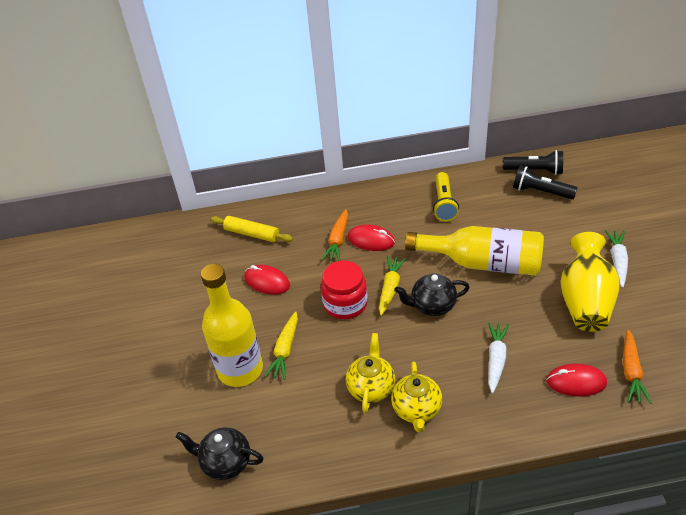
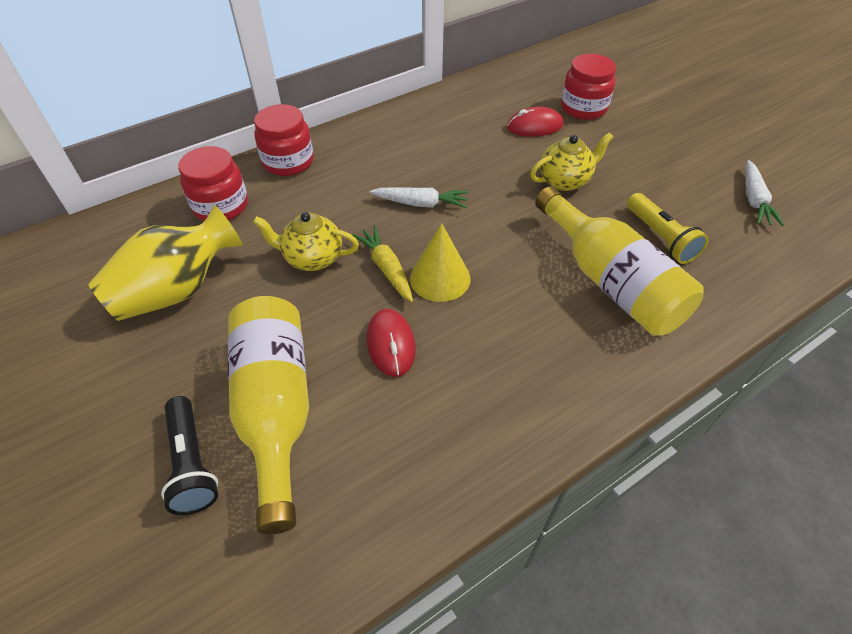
black flashlight: [503,150,563,175] [513,166,577,199] = 2 -> [161,396,218,515] = 1
black teapot: [176,427,264,480] [394,273,470,316] = 2 -> none = 0
orange carrot: [322,209,348,261] [623,330,652,404] = 2 -> none = 0
red jar: [321,261,368,319] = 1 -> [178,146,248,221] [254,104,314,176] [561,54,616,120] = 3
red mouse: [244,265,290,294] [348,224,395,251] [546,363,607,396] = 3 -> [367,309,416,377] [507,107,564,137] = 2
yellow carrot: [264,312,298,380] [379,256,406,316] = 2 -> [352,226,413,302] = 1
yellow cone: none = 0 -> [410,223,470,302] = 1
yellow rolling pin: [210,216,293,242] = 1 -> none = 0

